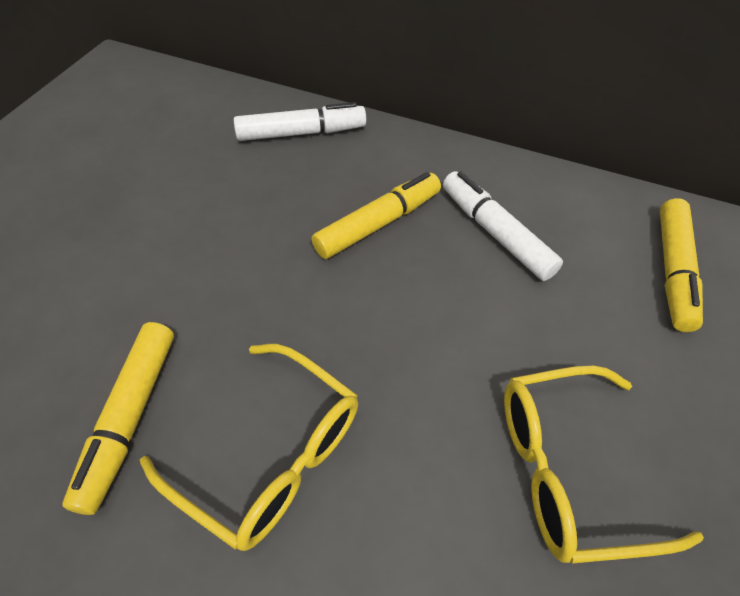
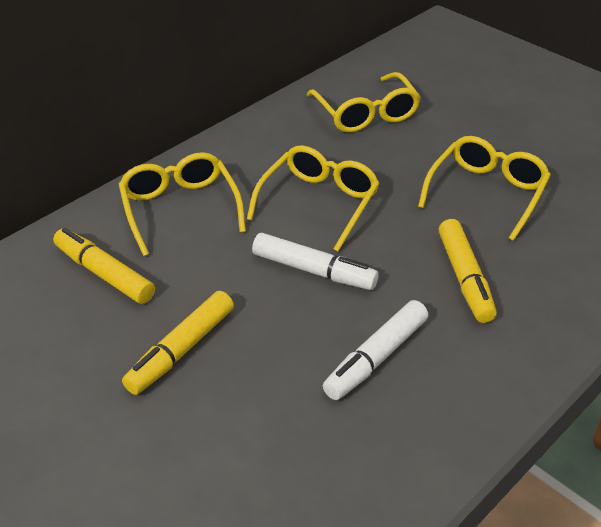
yellow glasses: [140,344,358,551] [504,366,704,564] = 2 -> [119,152,246,256] [247,145,380,252] [307,72,421,133] [418,136,551,241] = 4

